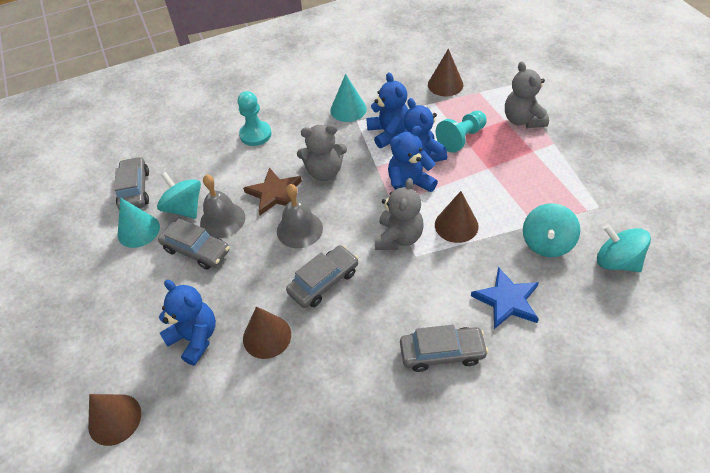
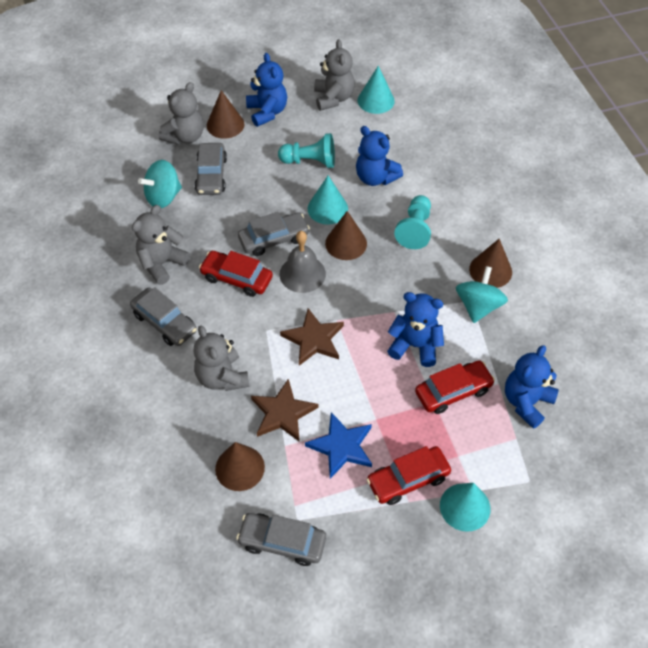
brown star: [243,168,302,215] = 1 -> [251,379,318,442] [280,308,344,366] = 2
grey bell: [200,174,245,238] [277,184,323,248] = 2 -> [280,231,326,293] = 1
grey teddy bear: [297,124,347,181] [374,178,424,250] [505,62,549,128] = 3 -> [132,205,190,285] [159,82,204,145] [194,326,250,391] [314,39,355,111] = 4
red car: none = 0 -> [199,251,273,297] [366,446,451,505] [415,360,495,414] = 3
turquoise cone: [118,198,160,248] [330,74,367,122] = 2 -> [308,176,348,225] [358,66,395,114] [440,483,491,532] = 3
turquoise spinning top: [157,172,201,219] [523,203,580,257] [597,224,651,272] = 3 -> [138,160,182,208] [456,266,508,323] = 2

